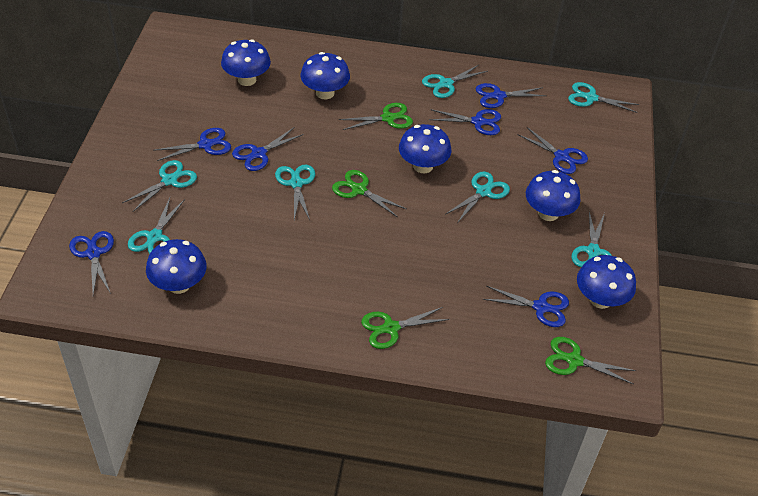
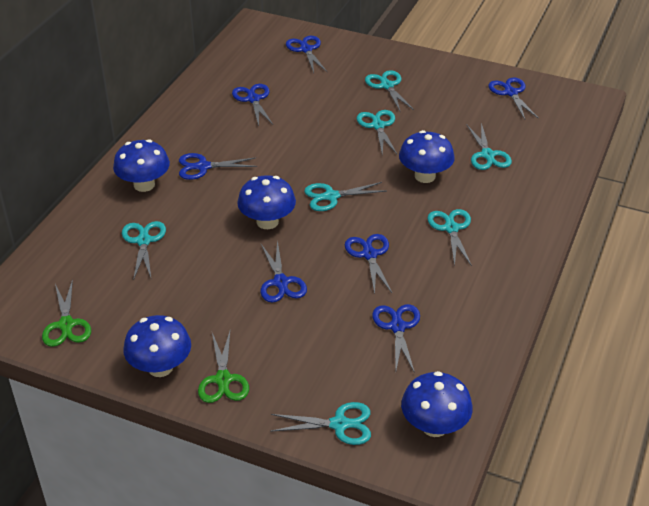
blue mushroom: [146,239,207,294] [221,39,271,86] [300,52,350,99] [399,124,451,173] [526,170,581,221] [577,255,636,309] = 6 -> [113,139,170,192] [123,315,191,377] [237,175,296,229] [399,130,455,183] [401,371,473,437] = 5
green scissors: [332,170,406,218] [339,103,413,130] [361,307,450,349] [545,337,636,385] = 4 -> [42,279,91,347] [198,331,249,403] = 2

